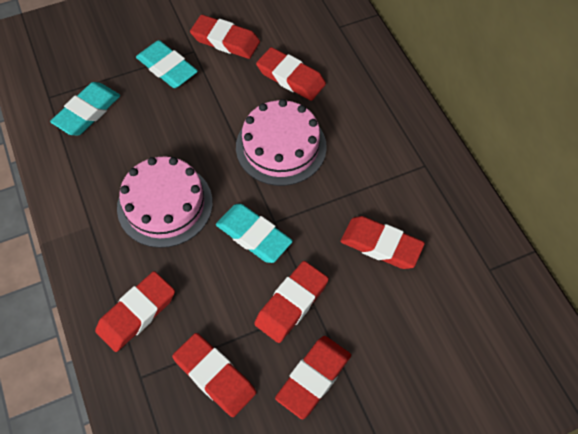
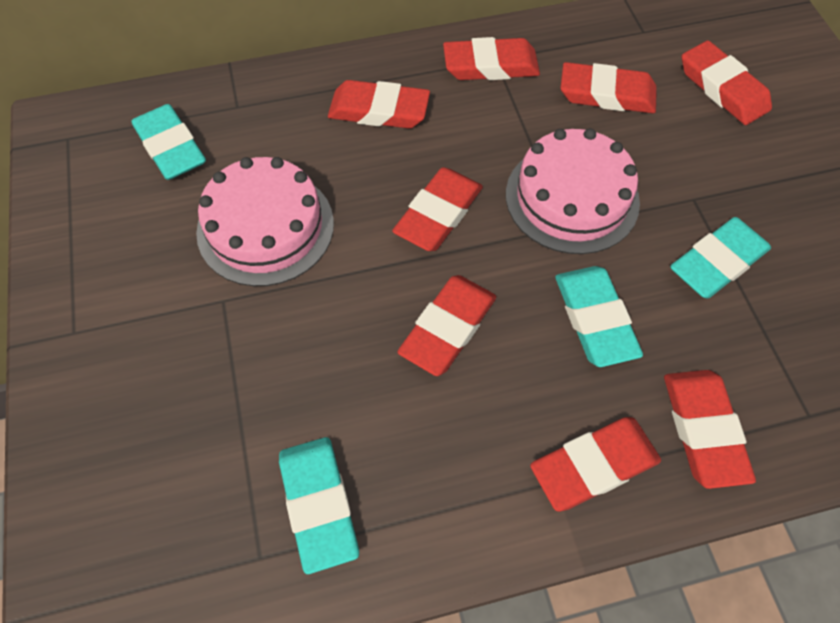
red eraser: [95,271,175,352] [172,333,256,417] [190,15,260,59] [254,261,329,343] [256,47,326,101] [275,336,351,419] [340,216,425,269] = 7 -> [328,80,430,129] [392,167,483,251] [397,275,496,376] [443,37,540,80] [530,417,661,512] [561,62,657,113] [664,370,756,489] [682,40,772,125] = 8
turquoise eraser: [50,82,120,135] [136,40,198,88] [216,204,293,263] = 3 -> [132,104,206,180] [279,437,359,574] [555,266,643,367] [670,217,771,299] = 4

